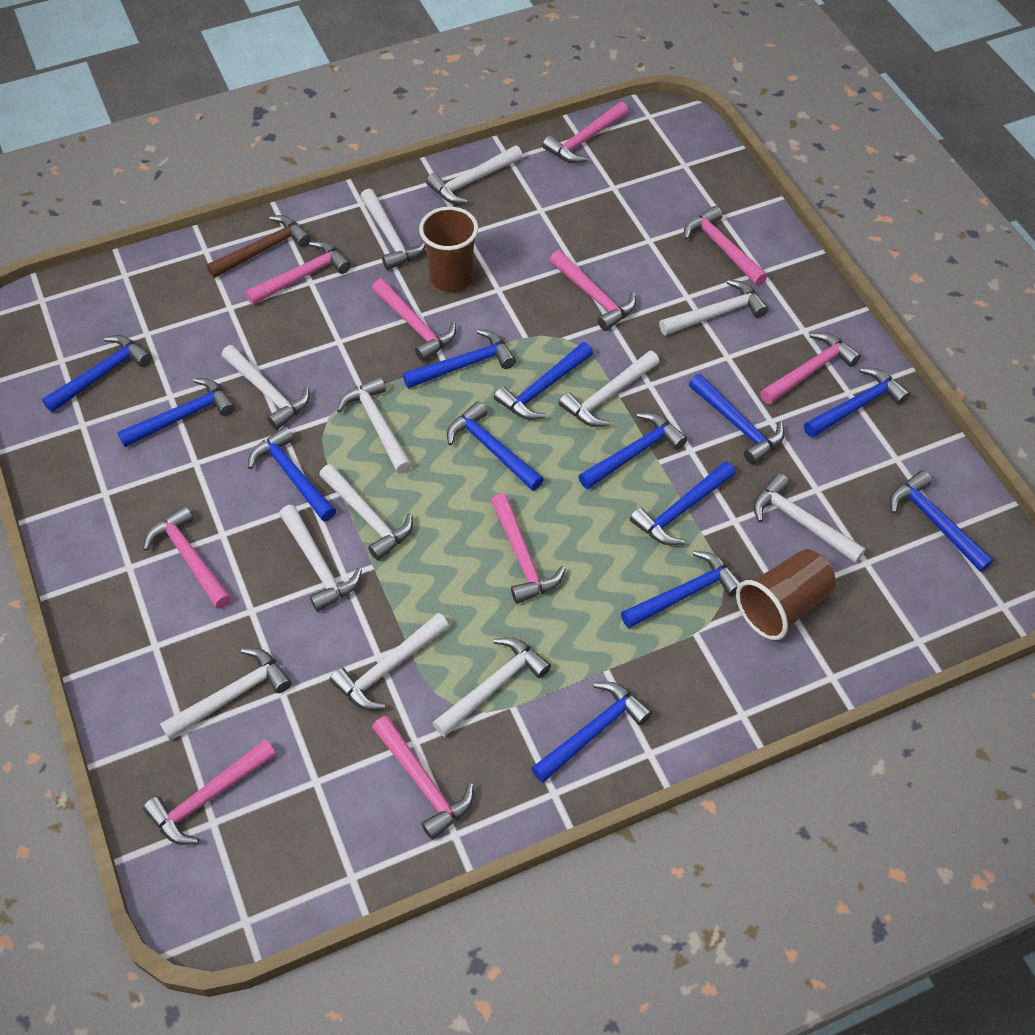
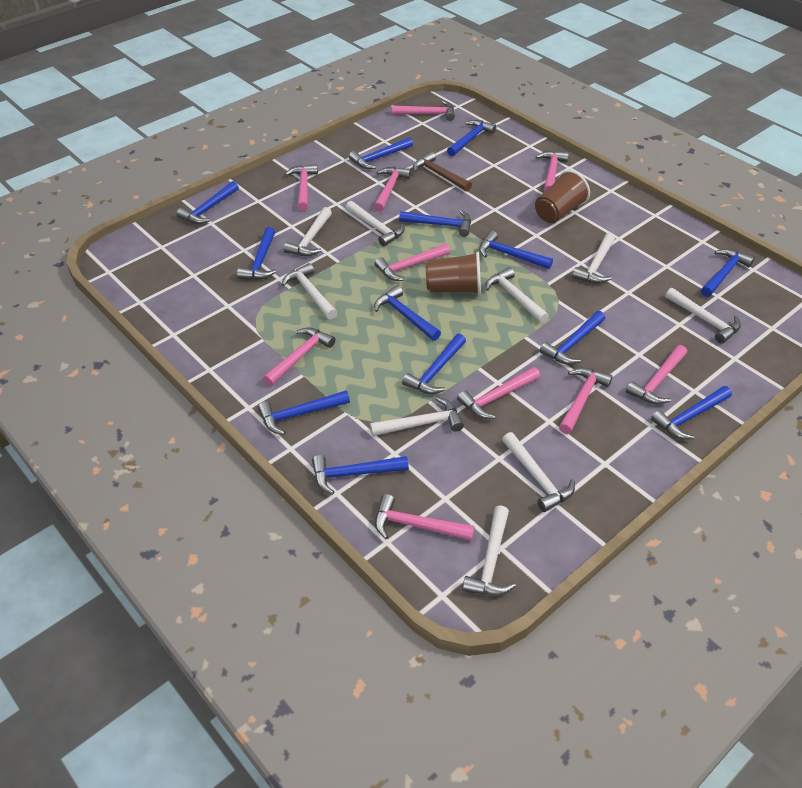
white hammer: [160,648,292,740] [221,345,310,430] [279,505,362,612] [319,464,413,560] [329,613,449,710] [337,376,412,474] [360,189,425,270] [426,145,523,204] [433,637,551,737] [559,351,660,427] [659,280,768,336] [753,473,866,563] = 12 -> [282,263,337,319] [283,207,332,256] [346,201,405,246] [370,397,464,436] [462,505,516,596] [485,267,549,323] [502,432,575,512] [572,233,615,283] [665,288,741,343] = 9

